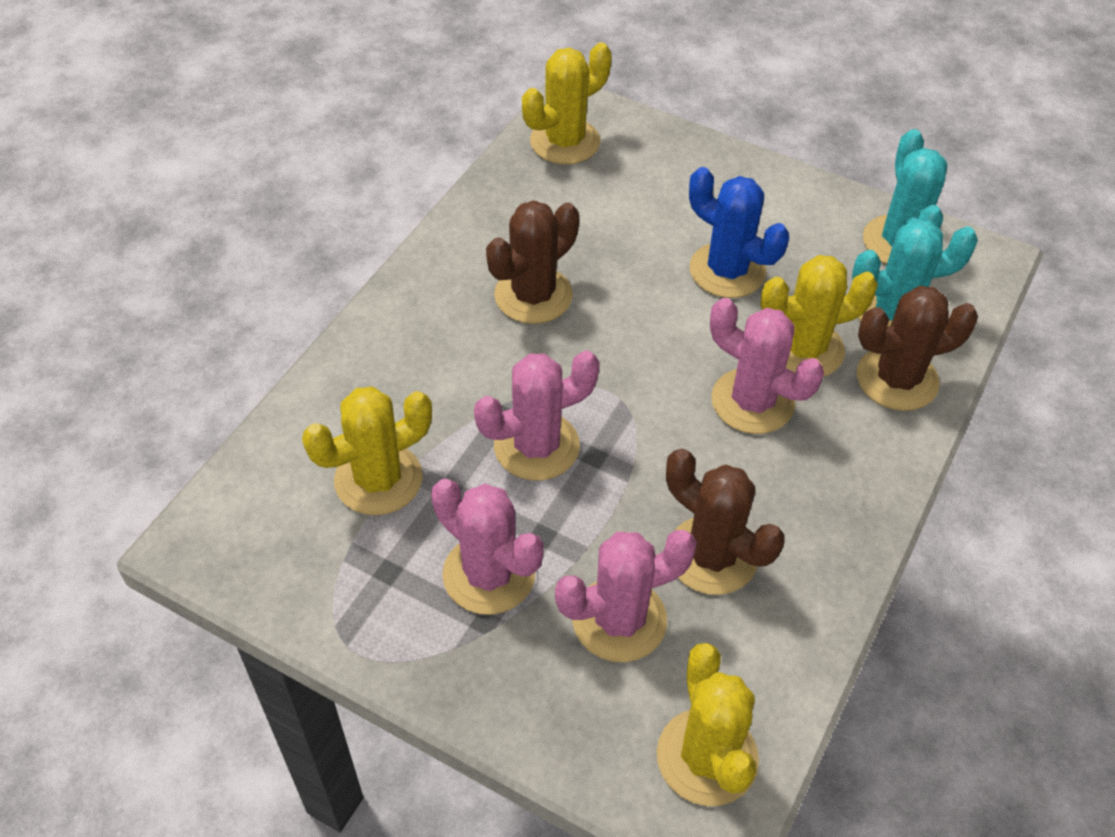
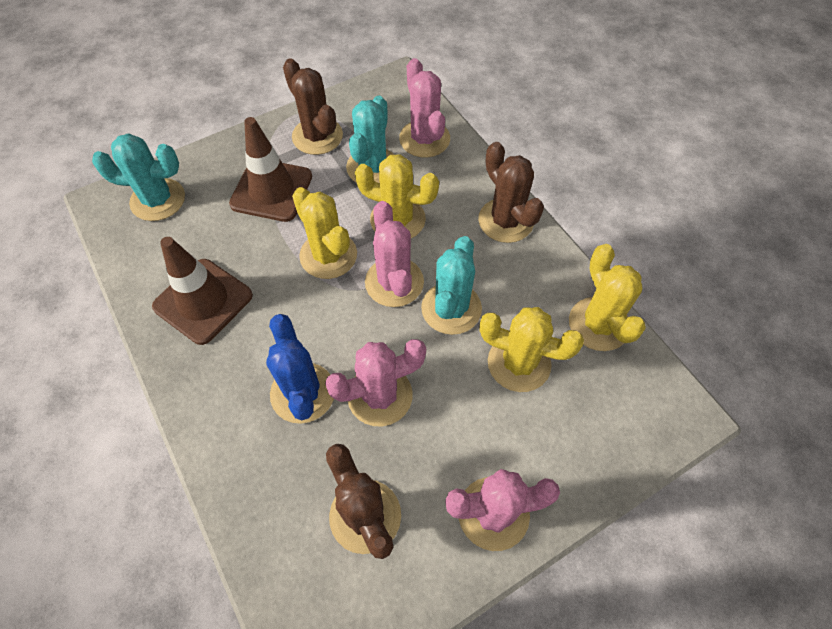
brown traffic cone: none = 0 -> [152,237,253,345] [229,117,312,222] = 2
turquoise cactus: [852,219,978,326] [863,129,948,264] = 2 -> [92,133,185,221] [346,95,394,183] [421,236,482,335] = 3

